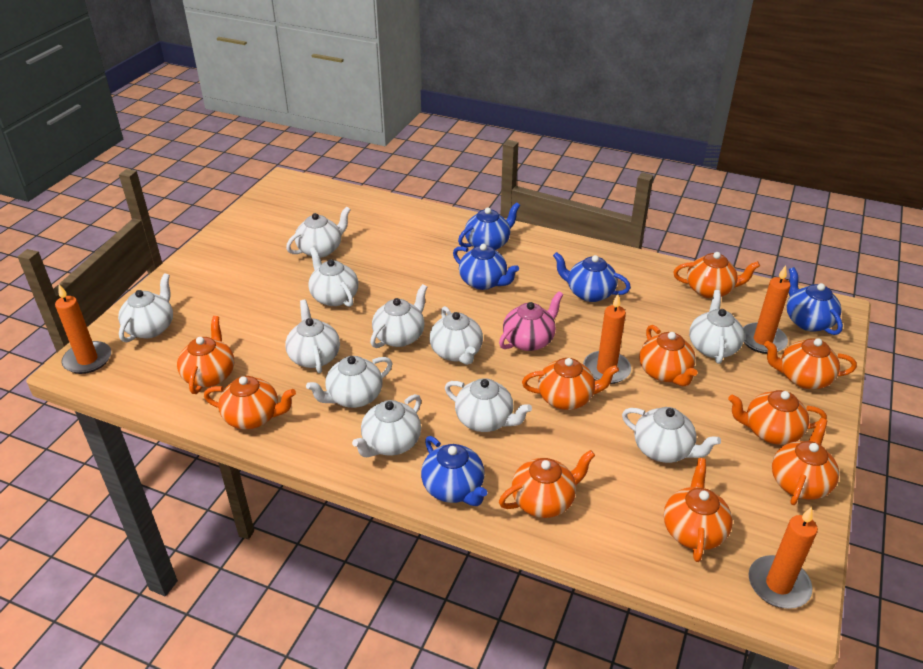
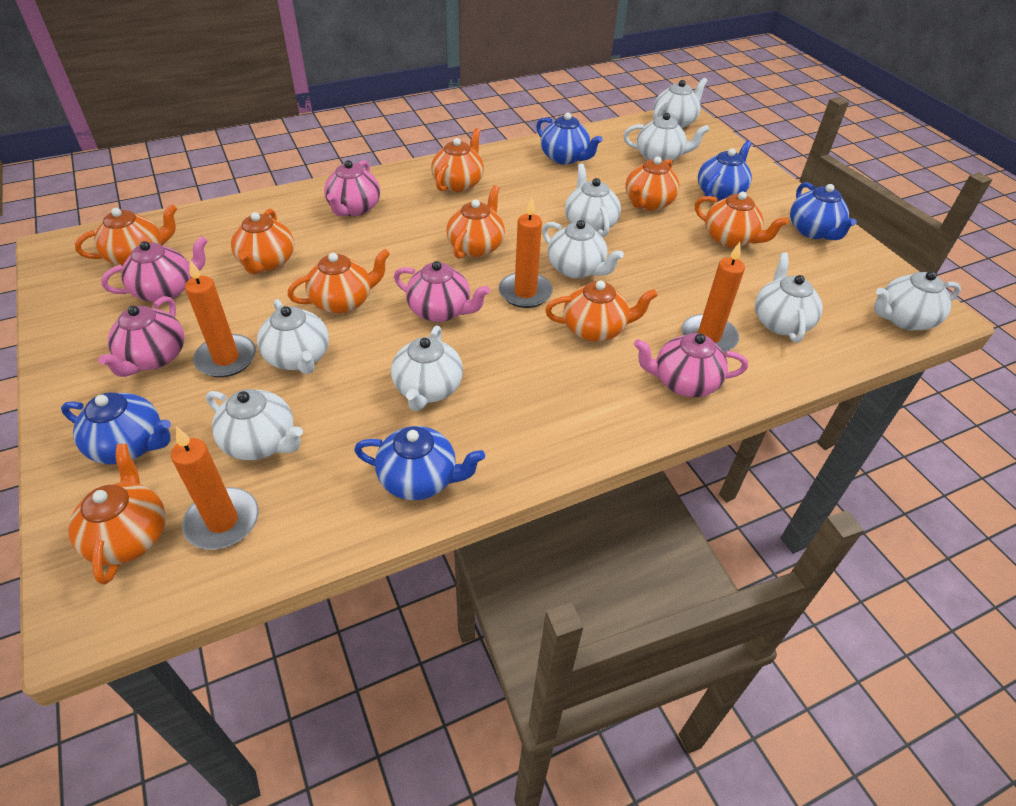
orange teapot: [177,316,234,394] [204,376,296,429] [499,450,595,518] [522,358,619,410] [639,325,698,386] [664,458,733,562] [673,252,760,299] [728,390,827,445] [764,338,857,389] [772,418,839,505] = 10 -> [68,444,166,585] [75,204,177,266] [231,209,294,274] [287,249,390,314] [431,128,484,192] [446,185,505,259] [545,280,658,342] [625,156,680,211] [695,192,788,248] = 9
pink teapot: [499,291,563,351] = 1 -> [98,296,184,377] [101,236,208,302] [324,160,380,216] [394,261,490,322] [634,333,748,397] = 5
white teapot: [118,273,173,342] [285,300,340,373] [286,207,351,258] [306,356,392,408] [308,247,358,307] [352,394,421,457] [370,284,427,348] [430,306,483,365] [445,378,532,432] [622,407,721,463] [689,290,745,364] = 11 -> [206,389,303,460] [257,299,329,374] [391,326,463,411] [542,220,624,278] [565,164,621,237] [623,113,709,161] [653,78,708,128] [755,253,823,343] [874,271,961,331] = 9

